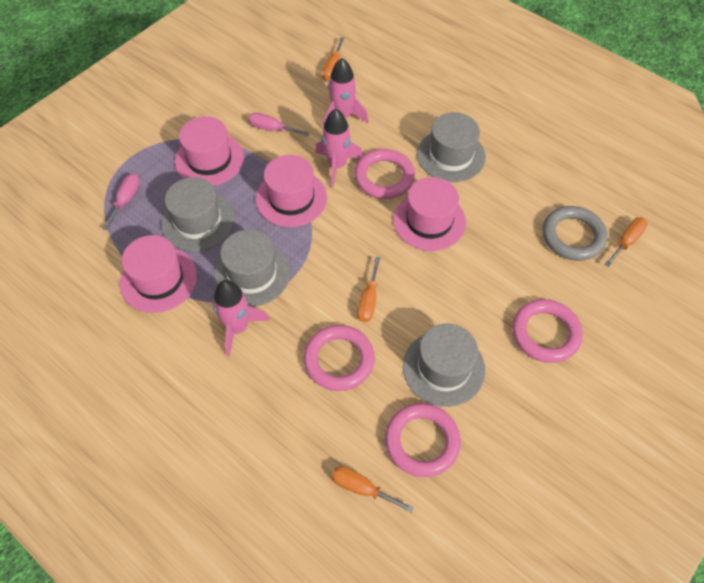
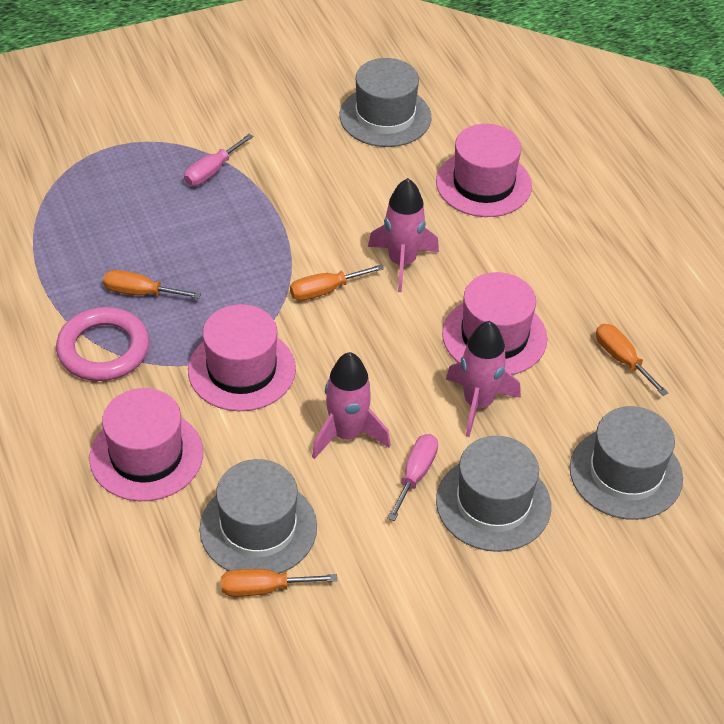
grey ring: [542,206,607,261] = 1 -> none = 0
pink ring: [304,325,375,391] [354,149,415,199] [385,403,461,477] [512,299,583,363] = 4 -> [56,307,149,381] = 1

